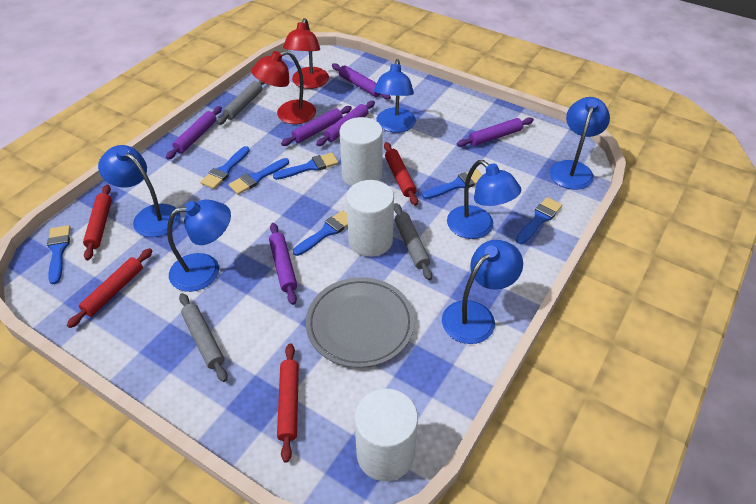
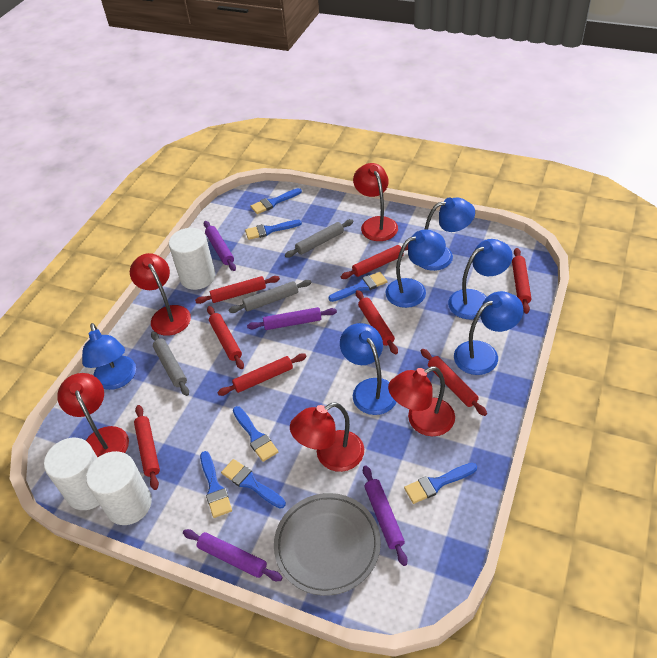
purple rolling pin: [166,106,222,159] [269,223,297,305] [281,106,352,146] [316,101,375,146] [332,63,391,99] [457,117,534,147] = 6 -> [183,529,283,581] [204,221,236,271] [247,307,337,330] [363,465,407,566] = 4
red lamp: [251,50,316,124] [283,18,329,89] = 2 -> [57,373,129,457] [130,253,191,336] [290,402,364,472] [353,163,398,241] [388,366,455,436] = 5
red rolling pin: [67,248,153,328] [83,184,112,260] [277,344,299,463] [384,142,418,206] = 4 -> [134,405,160,490] [195,276,280,304] [207,306,244,369] [217,353,307,396] [341,245,408,279] [356,290,398,354] [421,349,487,416] [512,248,532,314] = 8

